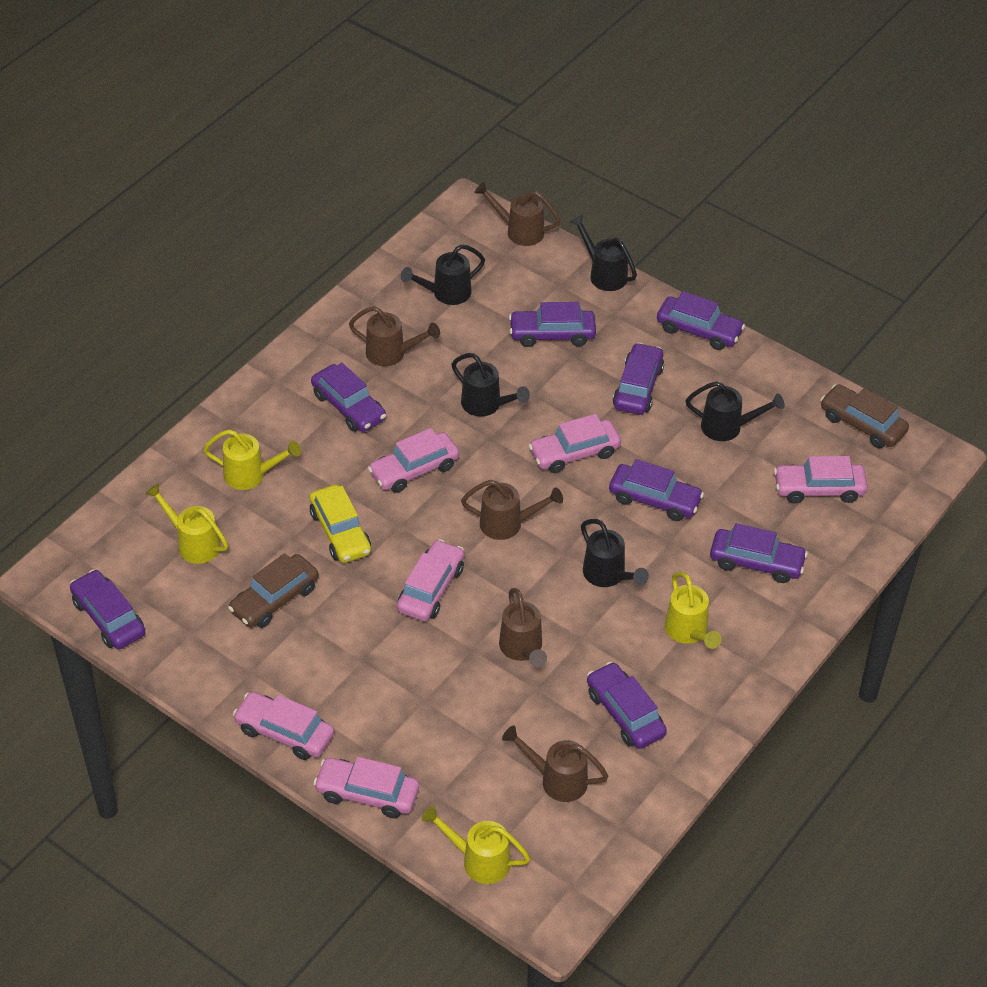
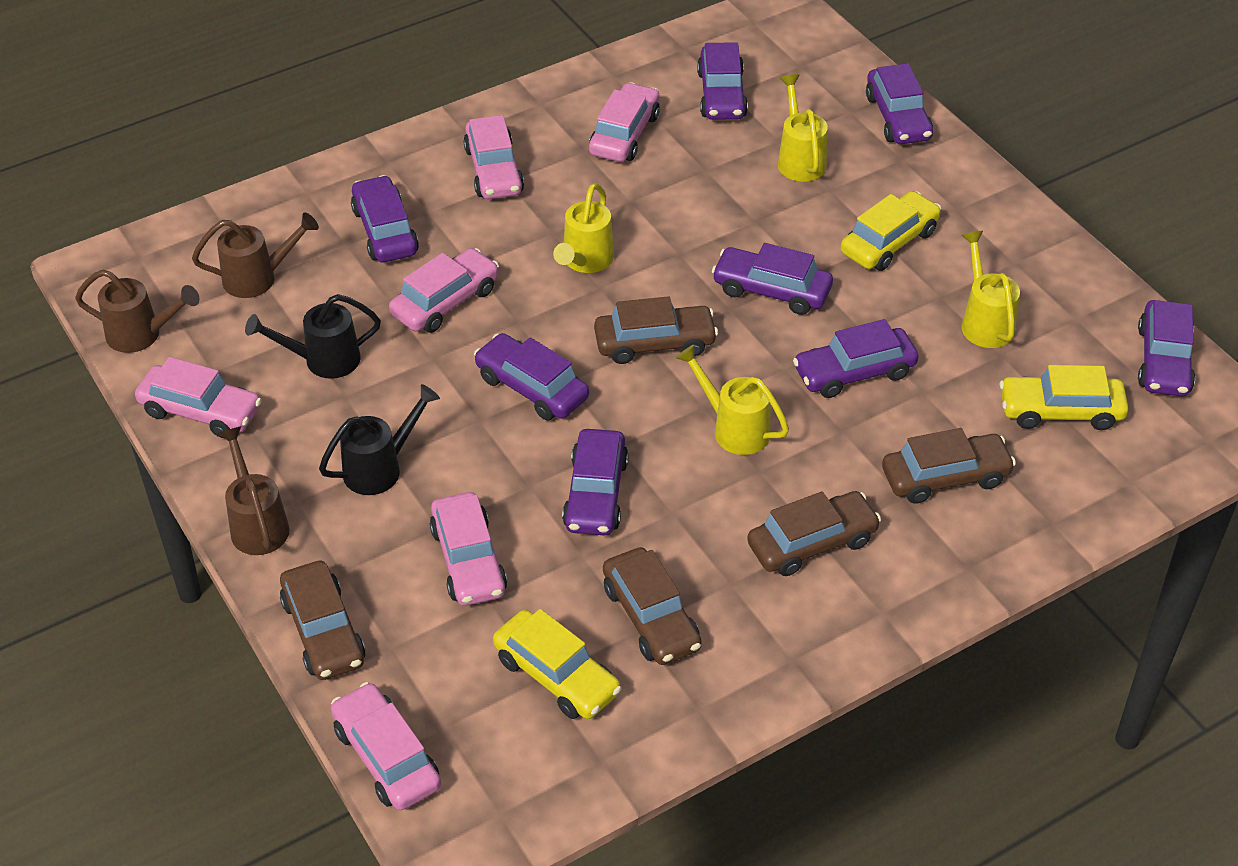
black watering can: [401,244,485,305] [451,353,530,417] [570,214,637,291] [581,519,649,587] [686,381,785,441] = 5 -> [245,294,381,379] [319,384,440,495] = 2
brown car: [228,553,319,628] [820,384,909,448] = 2 -> [280,560,366,680] [594,296,718,364] [603,547,702,665] [747,491,881,576] [882,428,1016,504] = 5
brown watering can: [349,306,440,366] [461,480,563,540] [474,182,561,246] [499,588,547,667] [502,725,608,802] = 5 -> [75,269,199,353] [192,213,319,298] [218,426,290,555] = 3
yellow car: [309,484,371,563] = 1 -> [493,609,622,719] [841,191,941,271] [1000,365,1128,430] = 3

